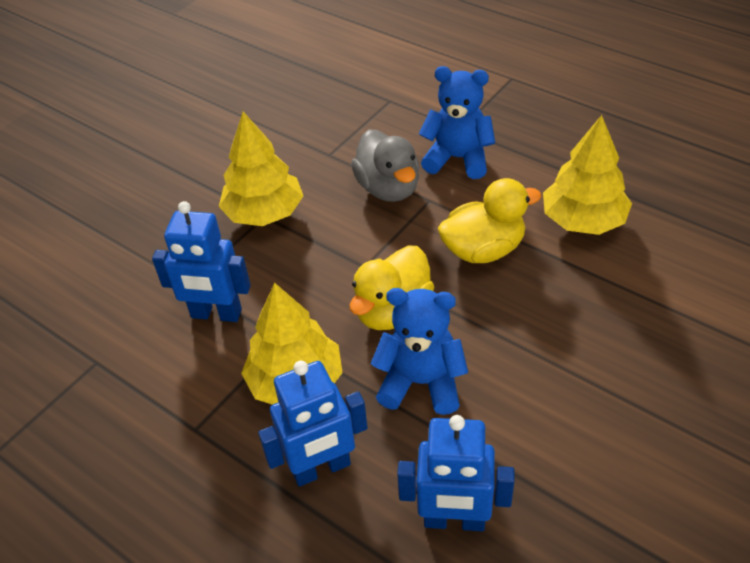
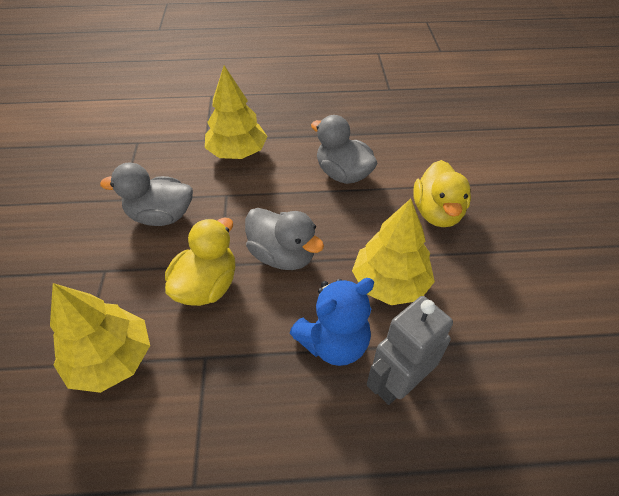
blue robot: [152,201,251,322] [258,361,368,487] [397,415,515,531] = 3 -> none = 0
blue teddy bear: [371,288,468,415] [419,66,495,179] = 2 -> [290,278,374,366] = 1
grey duck: [351,129,419,202] = 1 -> [100,163,193,226] [245,208,324,270] [311,115,377,184] = 3
grey robot: none = 0 -> [367,296,453,405] = 1

